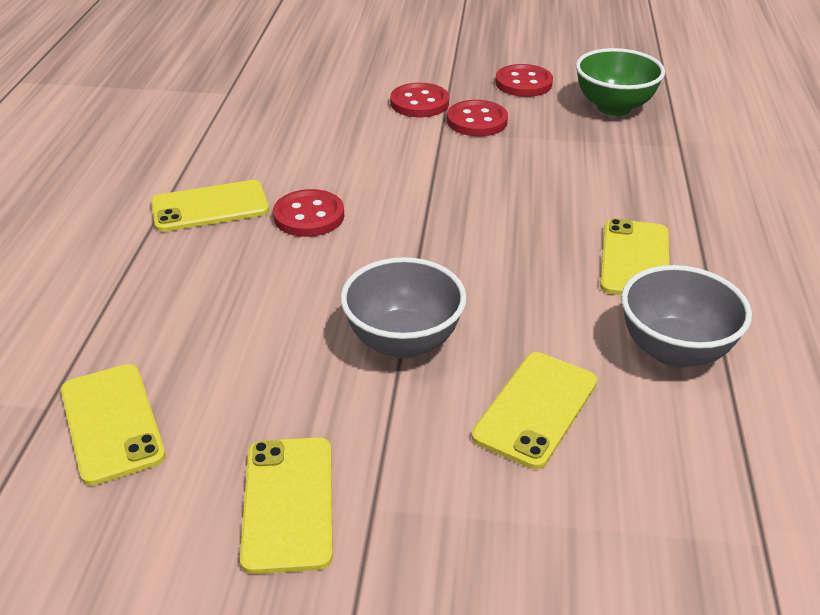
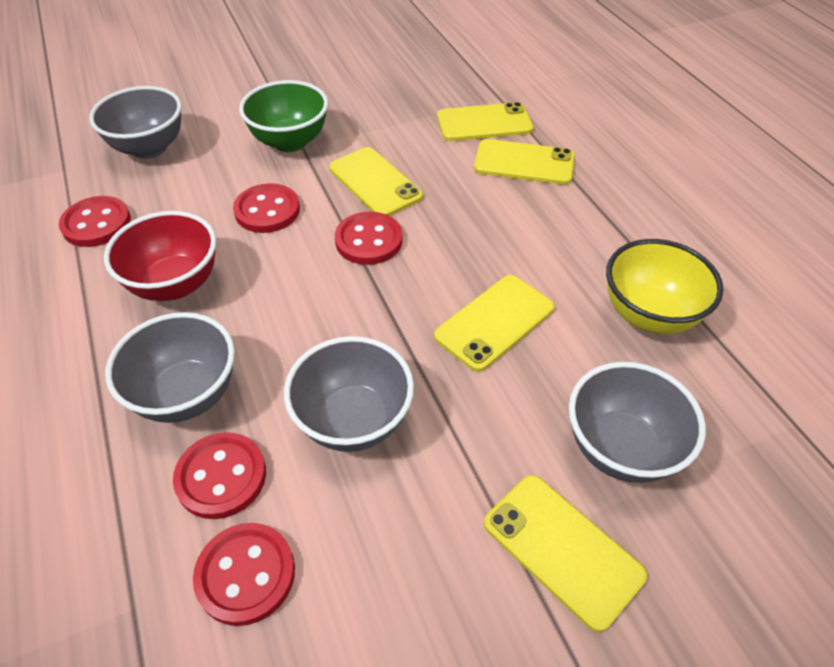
grey bowl: [341,257,466,359] [621,265,752,368] = 2 -> [89,86,182,159] [105,312,235,423] [284,336,414,452] [569,362,706,483] = 4
red bowl: none = 0 -> [104,211,216,301] = 1
red button: [273,189,344,237] [390,83,449,117] [447,100,508,136] [495,64,553,97] = 4 -> [59,196,131,247] [173,432,266,519] [193,523,295,626] [233,183,300,233] [335,212,403,265] = 5
yellow bowl: none = 0 -> [606,239,723,334] = 1

